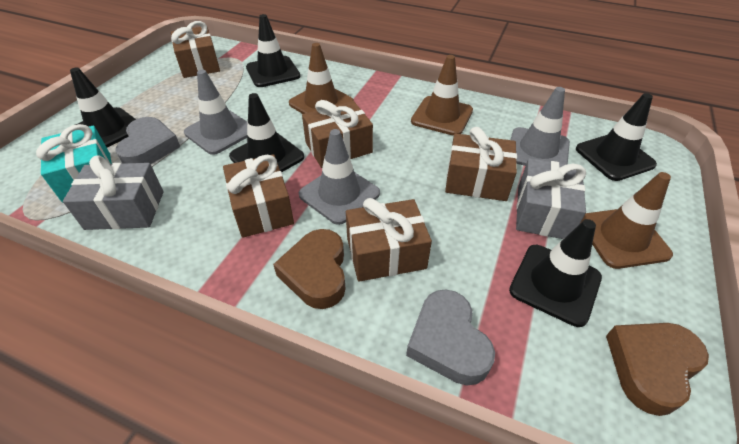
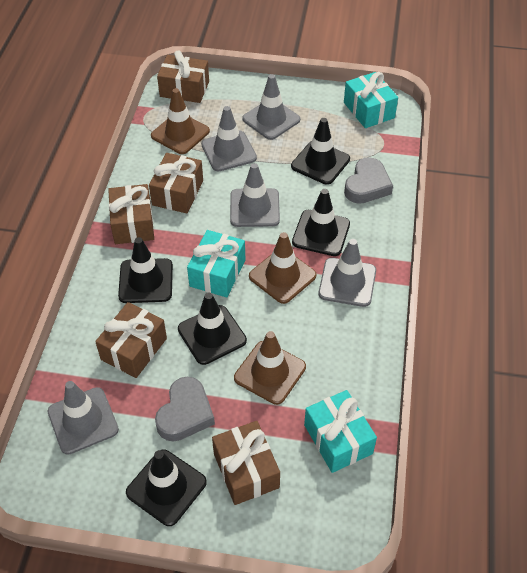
brown heart: [273,229,346,309] [606,323,709,416] = 2 -> none = 0
grey gift: [63,155,164,230] [516,158,586,239] = 2 -> none = 0
grey traffic cone: [184,70,247,155] [299,129,380,225] [511,87,570,166] = 3 -> [48,381,119,455] [201,106,257,172] [230,163,280,227] [242,74,300,140] [319,239,376,307] = 5
turquoise gift: [36,124,112,203] = 1 -> [187,230,245,298] [304,390,377,473] [344,72,398,128] = 3

